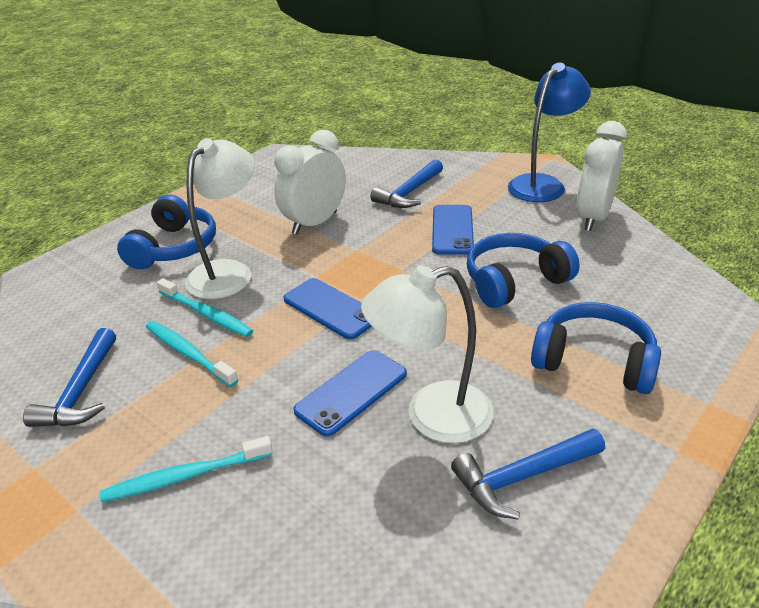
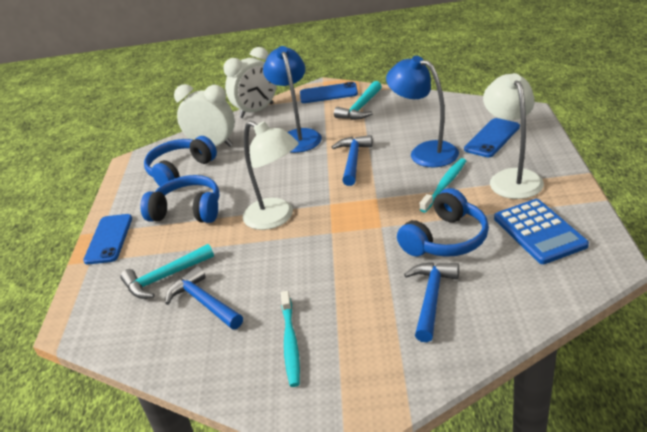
blue calculator: none = 0 -> [494,199,589,264] = 1
blue lamp: [508,63,591,202] = 1 -> [263,46,322,153] [386,56,459,167] = 2
turquoise hammer: none = 0 -> [120,244,214,299] [334,81,382,120] = 2
turquoise toothbrush: [100,436,273,502] [146,321,238,387] [157,278,253,337] = 3 -> [281,291,300,387] [420,158,466,213] = 2

